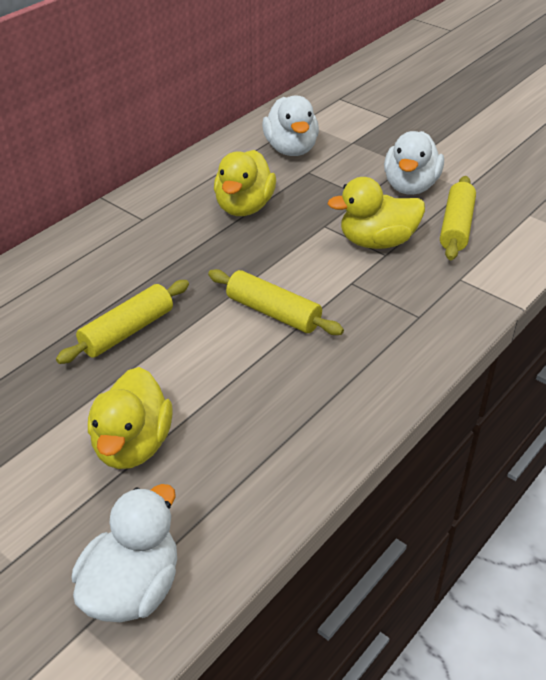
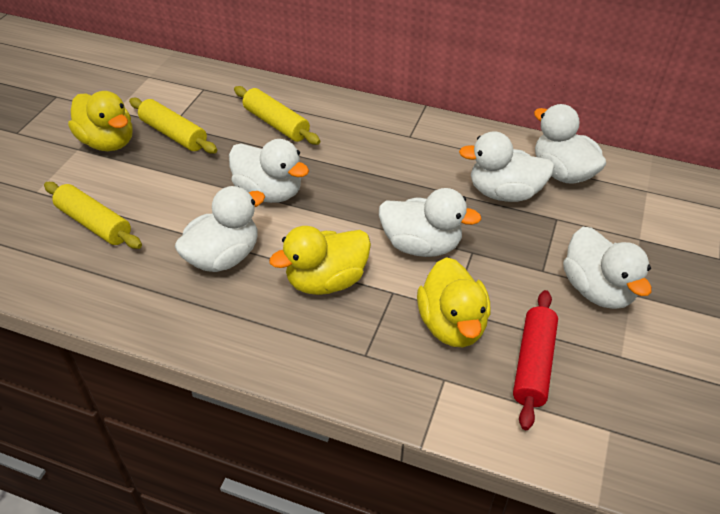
red rolling pin: none = 0 -> [513,290,558,430] = 1
white duck: [72,484,177,622] [262,96,319,156] [384,131,444,195] = 3 -> [175,186,265,272] [229,139,309,203] [379,188,481,257] [459,131,555,202] [534,104,606,184] [563,227,652,309] = 6

